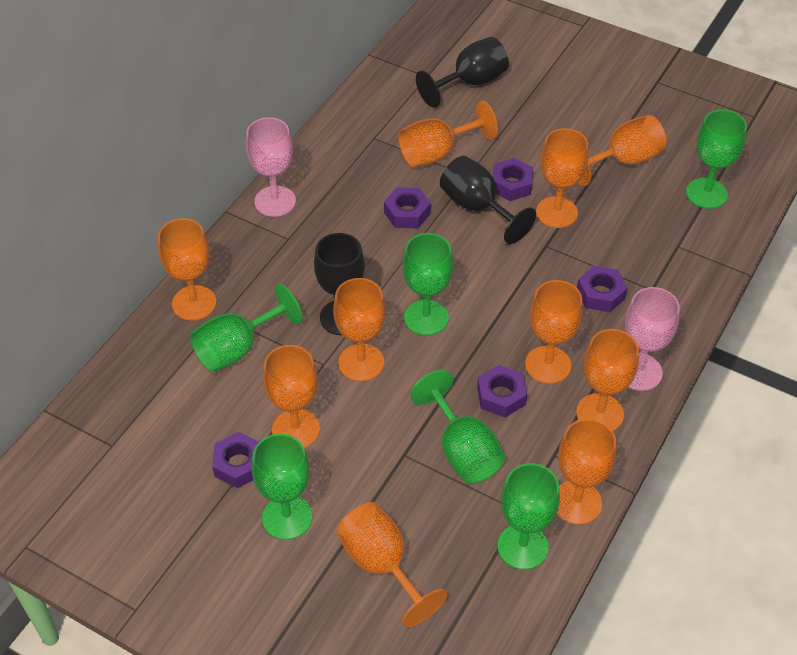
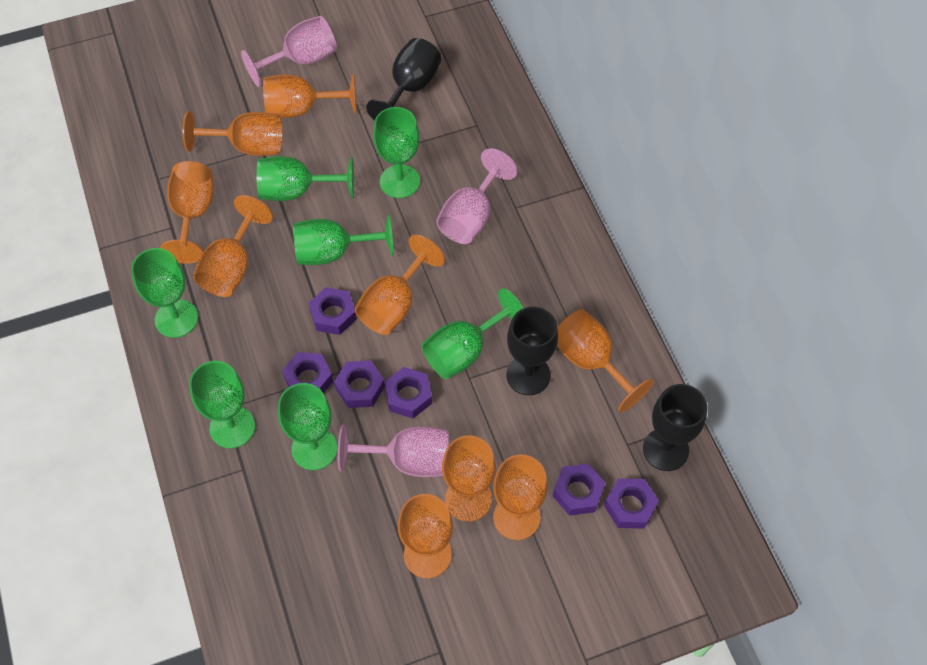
green goblet: [190,284,302,372] [252,434,312,540] [403,233,453,336] [410,370,505,484] [497,463,560,570] [686,110,747,209] = 6 -> [131,248,198,338] [189,361,255,448] [256,156,354,201] [278,383,338,470] [293,214,394,265] [373,107,420,198] [422,288,523,379] = 7
orange goblet: [158,218,216,321] [263,345,320,448] [333,278,386,381] [336,502,447,627] [398,101,498,167] [525,280,583,384] [536,128,588,228] [557,419,616,525] [576,329,639,431] [578,115,666,186] = 10 -> [160,161,213,264] [182,111,283,156] [193,195,273,297] [263,74,357,118] [355,235,445,335] [398,494,453,578] [442,436,496,521] [493,454,548,540] [557,309,654,412] = 9
pink goblet: [246,117,296,217] [625,287,680,391] = 2 -> [241,16,337,87] [337,425,449,477] [437,148,518,244] = 3
purple nut: [212,432,259,488] [384,187,431,228] [477,365,527,418] [492,158,533,201] [577,266,627,312] = 5 -> [282,352,333,393] [309,287,357,335] [334,361,385,408] [385,367,432,418] [553,464,605,516] [604,478,659,529] = 6

